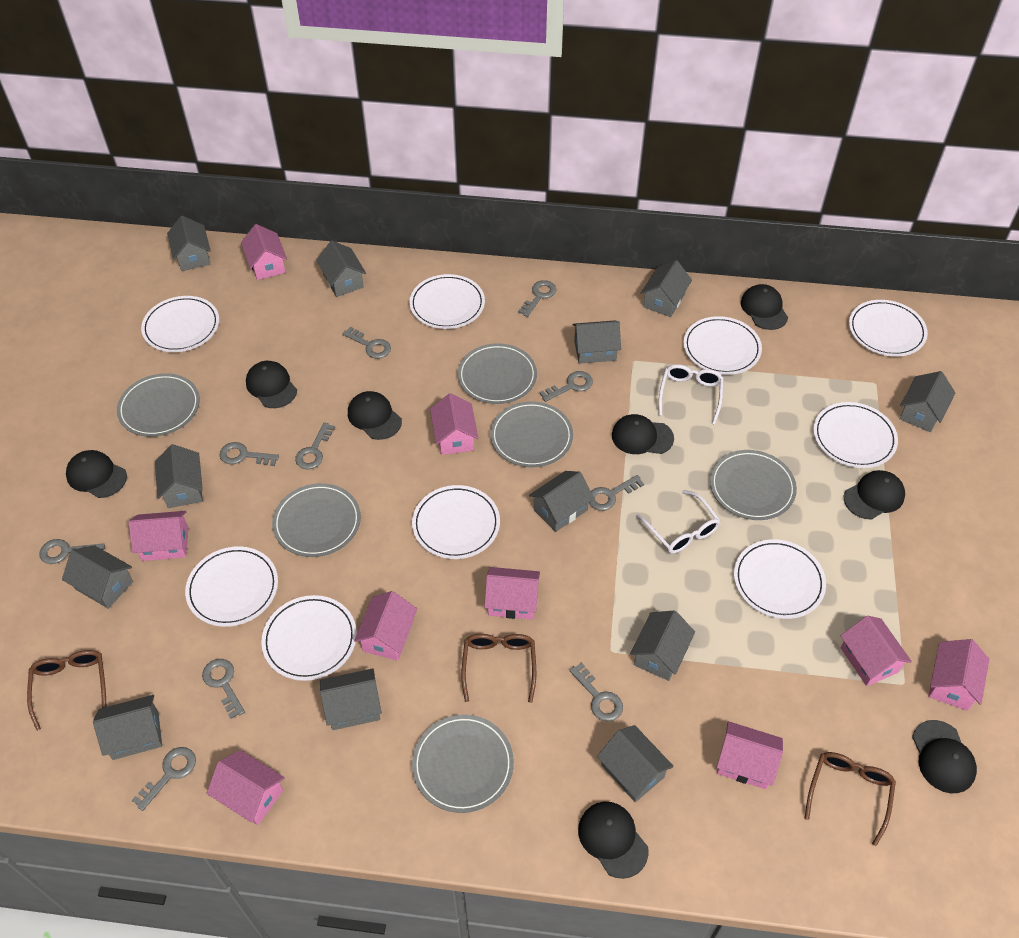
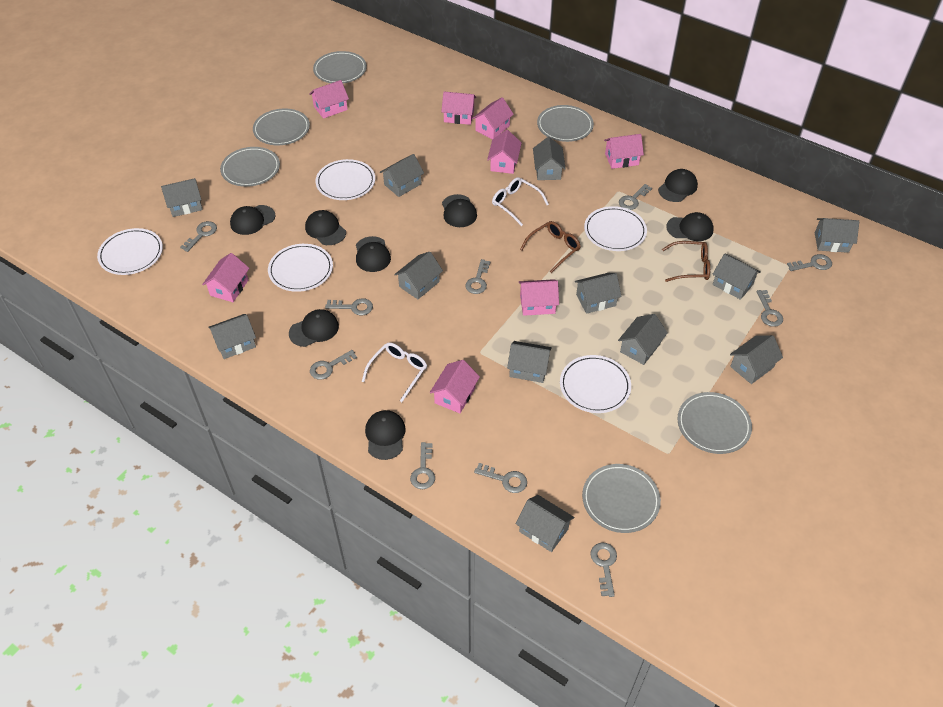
brown glasses: [27,650,106,731] [461,634,536,703] [804,752,896,846] = 3 -> [520,221,581,273] [662,241,710,282] = 2
pink house: [128,511,189,561] [206,750,285,825] [241,224,287,280] [354,591,417,661] [430,393,478,455] [484,567,540,620] [717,721,783,789] [840,616,912,686] [928,639,989,711] = 9 -> [202,253,249,302] [309,80,349,119] [430,360,480,413] [441,92,476,125] [472,97,514,139] [487,130,522,174] [518,279,559,316] [604,134,644,169] = 8
white plate: [141,296,219,352] [185,546,278,627] [261,595,357,681] [409,274,485,329] [412,485,500,559] [683,316,762,375] [734,539,826,619] [813,402,898,468] [849,300,928,356] = 9 -> [97,228,163,275] [268,244,333,292] [316,159,375,200] [560,355,631,413] [584,206,647,251] = 5

